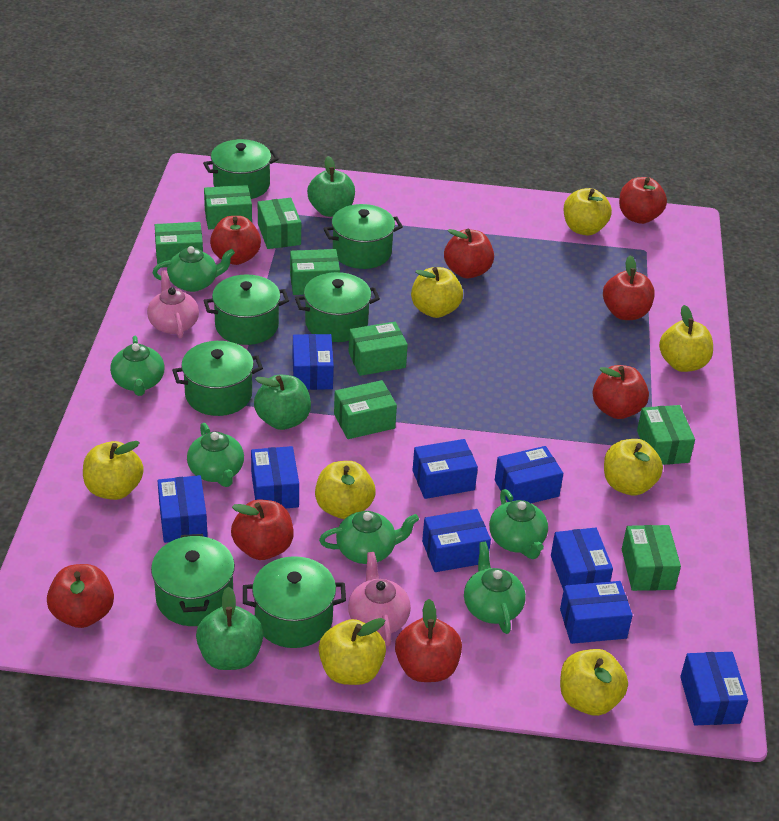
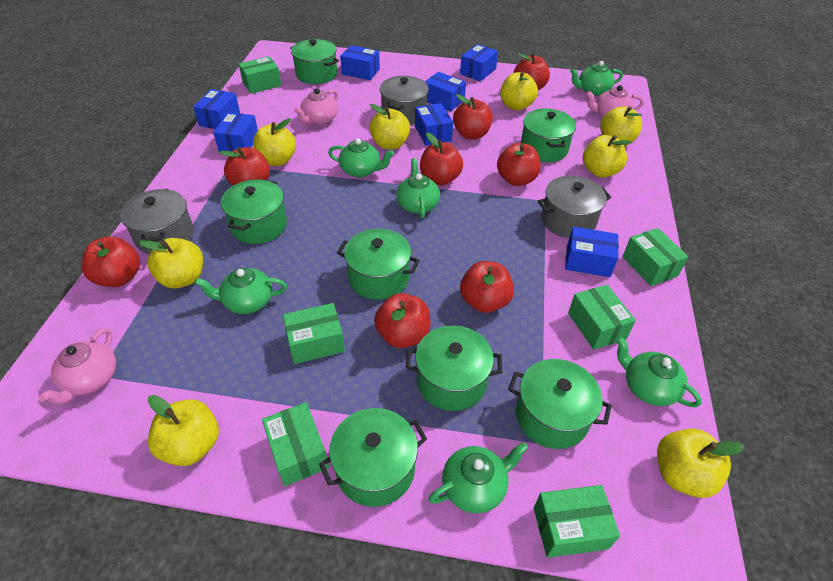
blue box: [158,475,208,543] [251,446,299,508] [293,334,334,390] [412,439,478,499] [422,509,491,572] [495,446,563,503] [551,528,613,591] [560,581,633,644] [680,652,748,725] = 9 -> [193,89,240,129] [213,112,258,152] [340,45,380,80] [415,103,453,146] [425,72,466,111] [460,44,498,81] [565,227,619,277] = 7
green apple: [196,587,264,670] [254,375,311,430] [307,156,355,217] = 3 -> none = 0
green box: [155,222,203,267] [204,185,252,229] [258,198,301,249] [290,249,340,295] [334,380,397,439] [349,322,408,376] [622,525,681,591] [637,405,695,465] = 8 -> [239,56,281,94] [262,402,329,486] [283,303,345,364] [534,485,620,558] [568,285,636,350] [622,228,688,286] = 6
grey pot: none = 0 -> [120,189,194,254] [380,76,429,125] [538,176,611,238] = 3
pink teapot: [147,270,199,338] [348,552,411,646] = 2 -> [38,328,116,405] [294,88,338,125] [586,85,644,117] = 3

